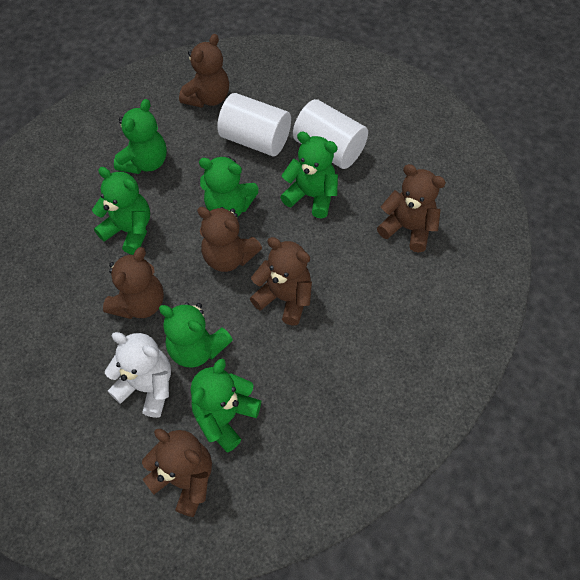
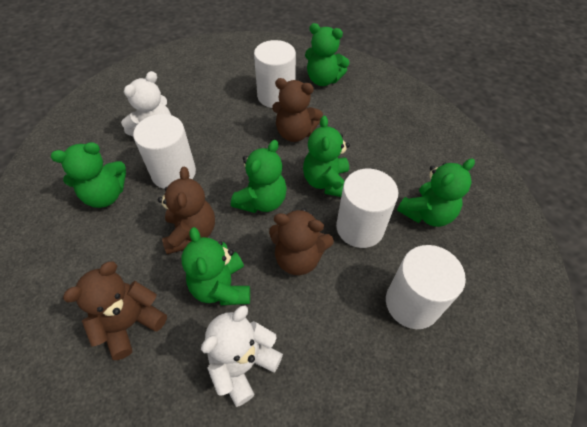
brown teddy bear: [103,247,164,319] [142,429,212,517] [179,34,229,108] [197,207,262,272] [250,237,312,326] [377,164,446,252] = 6 -> [63,261,167,360] [158,167,215,254] [269,208,334,275] [272,78,323,142] = 4
white cylinder: [217,93,291,156] [293,99,368,169] = 2 -> [133,114,196,189] [254,40,296,108] [336,169,398,248] [386,245,466,329] = 4
white teddy bear: [105,332,171,418] = 1 -> [121,71,171,136] [201,306,283,407] = 2

